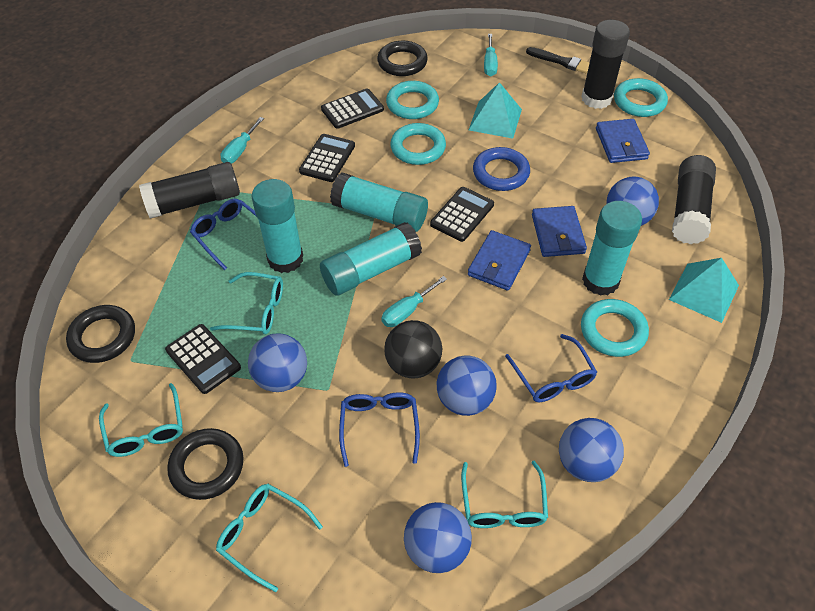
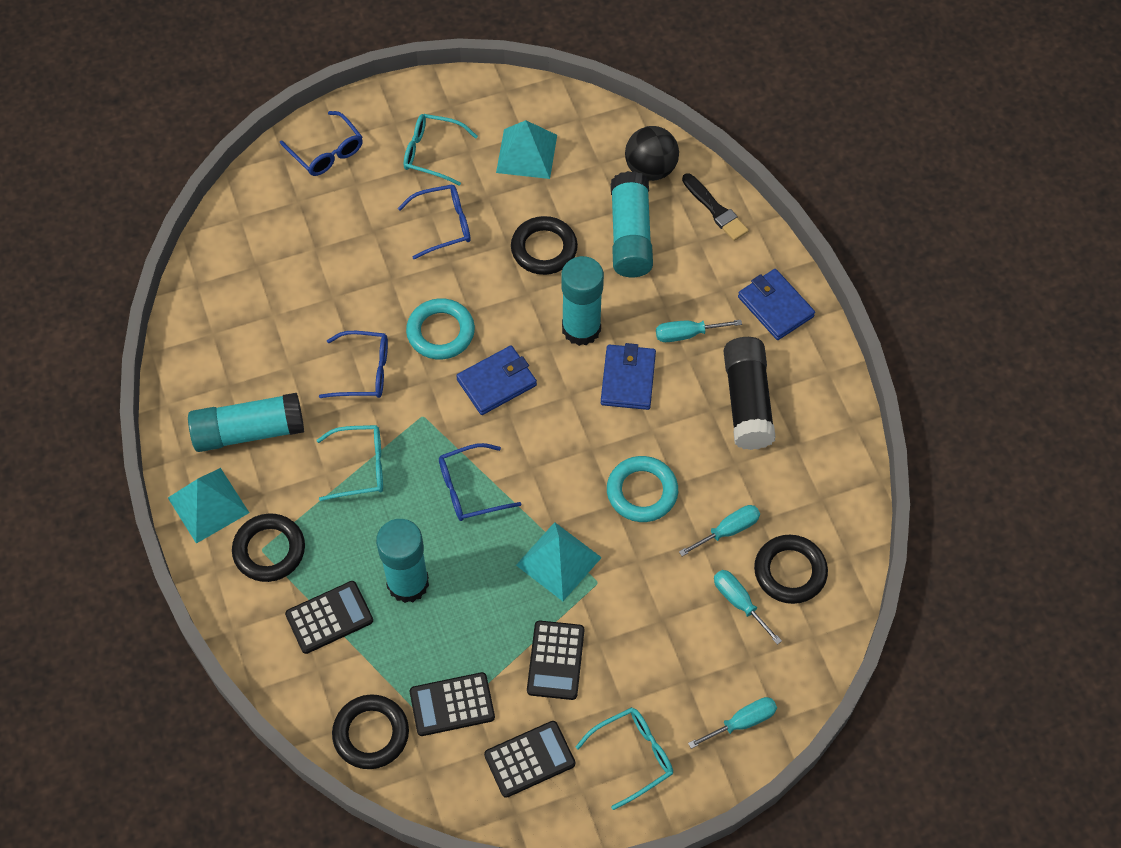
black glue stick: [139,162,240,219] [581,20,630,109] [672,155,716,244] = 3 -> [724,337,775,450] = 1
black ring: [66,305,135,363] [167,428,243,500] [377,41,428,76] = 3 -> [232,514,305,582] [332,694,409,769] [511,216,578,275] [754,535,828,604] = 4
blue ball: [248,333,307,392] [404,502,472,573] [437,356,497,416] [559,418,624,482] [607,177,659,226] = 5 -> none = 0
blue glasses: [190,198,257,270] [339,392,420,467] [505,334,597,402] = 3 -> [280,111,363,176] [319,331,388,398] [398,184,471,259] [439,443,521,521] = 4
blue ring: [473,147,530,191] = 1 -> none = 0
turquoise glasses: [99,383,183,457] [210,272,283,334] [216,484,323,592] [461,461,548,528] = 4 -> [317,425,383,501] [404,114,478,186] [576,707,673,810] = 3
turquoise pyramid: [469,82,522,139] [669,258,739,323] = 2 -> [168,468,249,544] [496,120,557,179] [516,522,602,601] = 3
turquoise ring: [386,81,439,119] [390,123,446,165] [581,299,649,357] [614,78,668,117] = 4 -> [406,298,475,360] [607,456,678,522] = 2
turquoise screwdriver: [221,117,264,164] [381,276,447,327] [484,34,498,76] = 3 -> [656,320,742,342] [679,505,760,556] [688,697,777,749] [714,570,782,645] = 4

